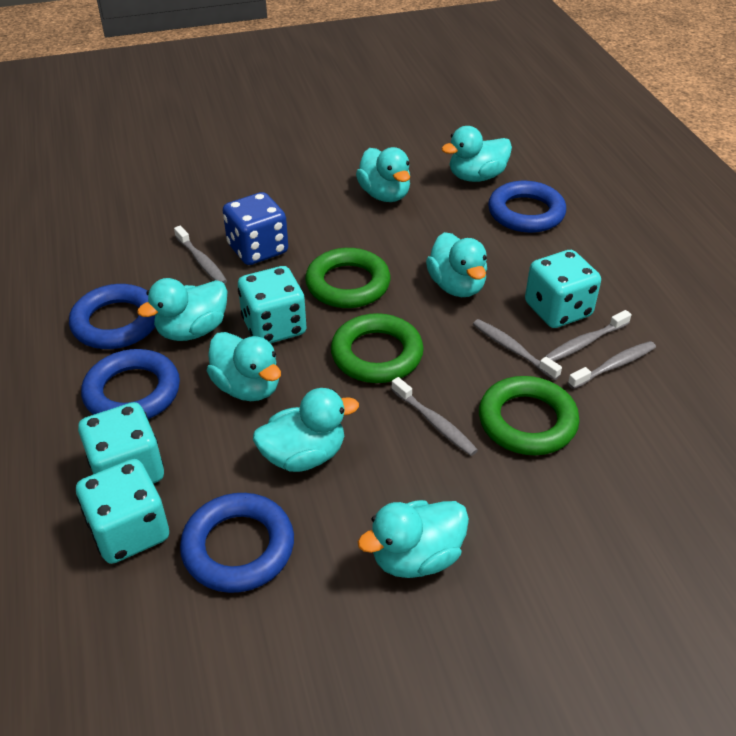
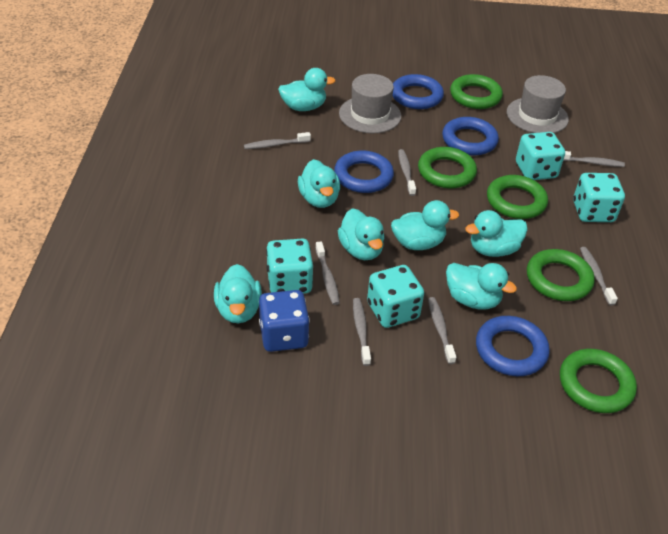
green ring: [305,248,390,308] [331,313,424,383] [479,376,579,455] = 3 -> [418,147,477,188] [450,74,503,109] [487,175,548,219] [527,249,595,301] [560,349,637,413] = 5
grey hat: none = 0 -> [339,74,401,133] [507,75,569,133] = 2
grey toothbrush: [174,226,227,284] [391,377,478,456] [473,319,562,380] [545,310,632,361] [568,341,656,389] = 5 -> [244,132,311,149] [315,241,340,305] [353,298,371,366] [398,149,416,196] [428,297,456,364] [563,151,625,167] [580,247,618,306] = 7

